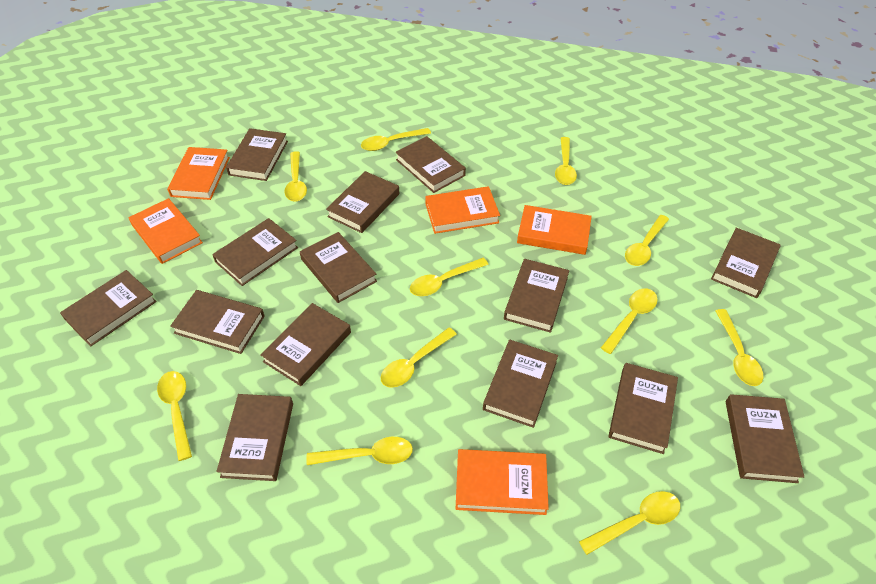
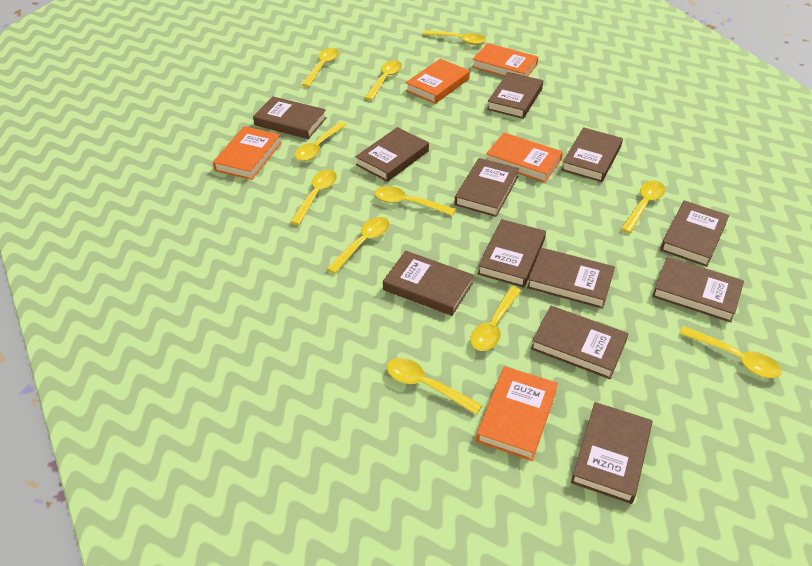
brown book: [60,270,157,347] [170,290,265,354] [212,218,298,286] [216,394,293,481] [226,128,288,181] [260,303,351,386] [300,232,377,303] [326,171,400,233] [396,136,466,193] [483,340,558,428] [504,259,569,333] [608,363,678,454] [711,228,781,298] [726,394,804,483] = 14 -> [253,96,327,139] [355,127,429,182] [383,251,474,316] [454,158,519,217] [478,219,546,288] [487,72,543,119] [527,248,615,309] [531,306,629,379] [561,127,623,182] [571,402,653,504] [652,257,744,323] [660,200,729,267] = 12

